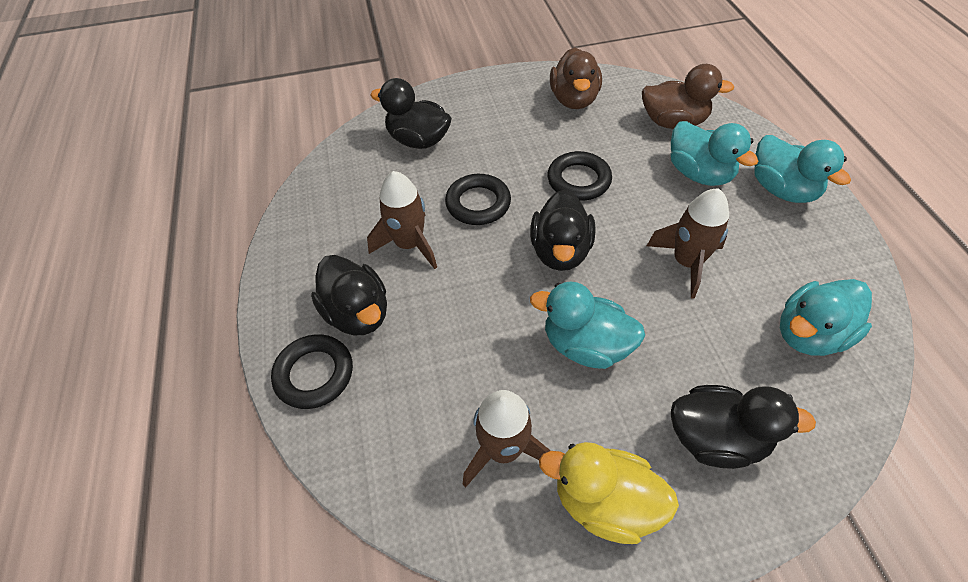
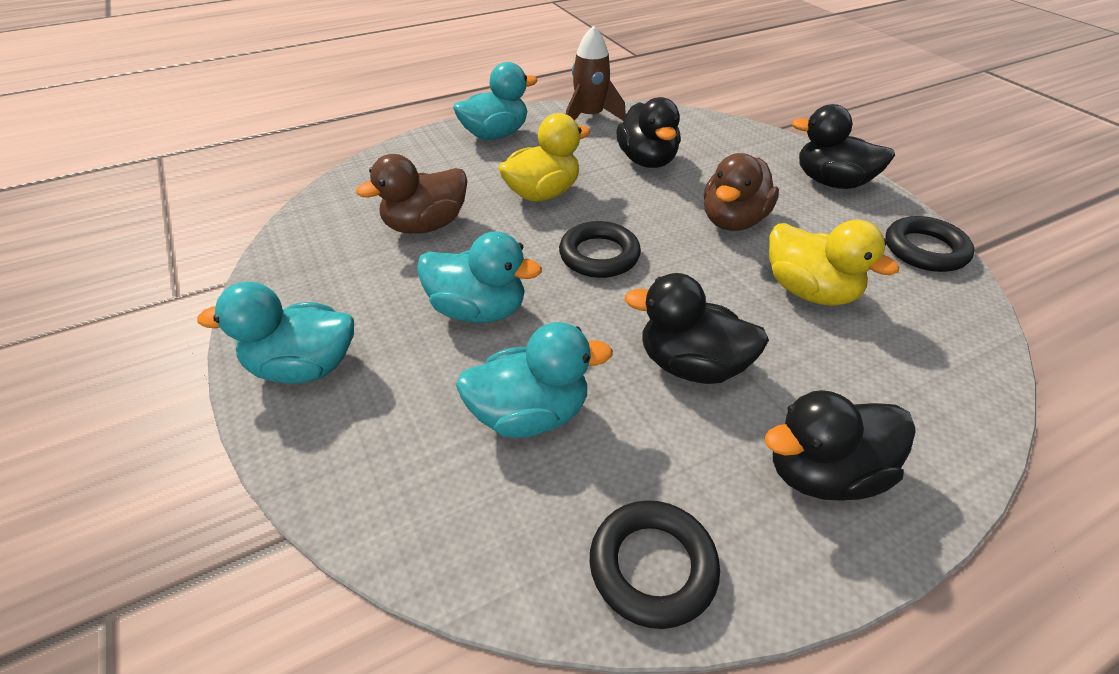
brown rocket: [367,171,437,269] [463,390,551,488] [647,188,729,299] = 3 -> [566,25,626,121] = 1
yellow duck: [539,442,679,544] = 1 -> [498,113,590,202] [769,220,899,306] = 2

